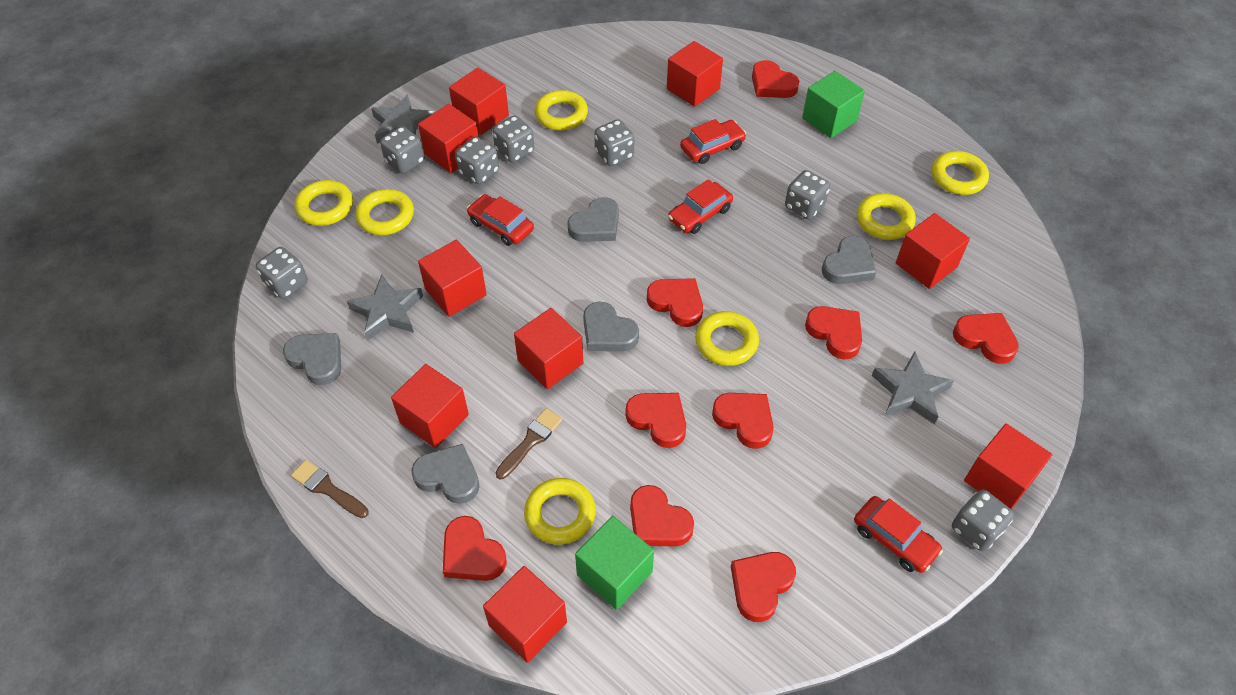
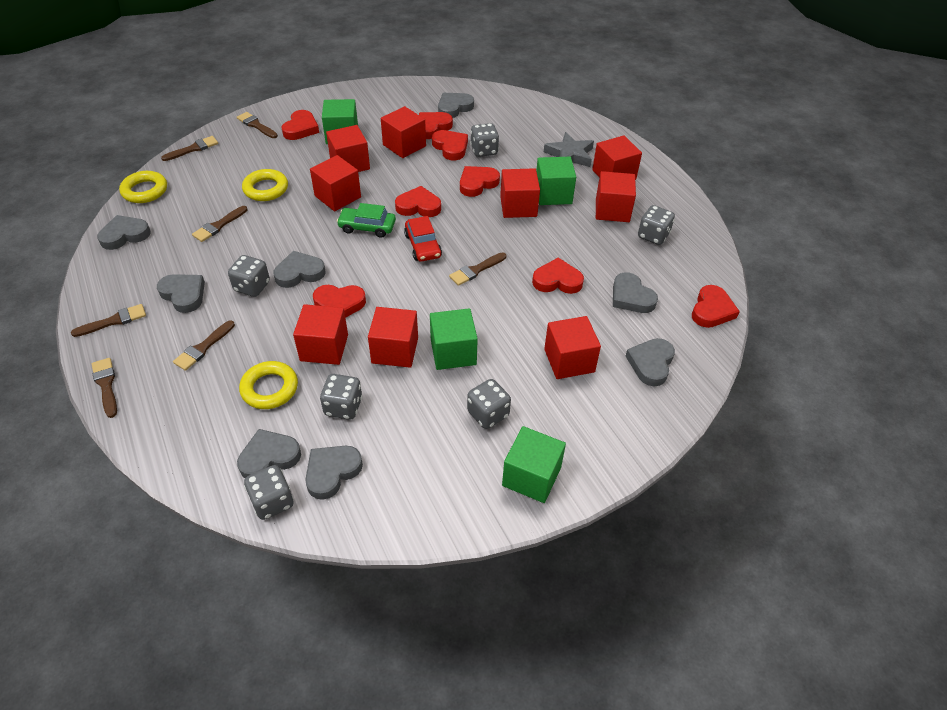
brown brush: [291,460,369,518] [495,408,562,479] = 2 -> [71,304,146,337] [92,358,117,418] [161,136,218,161] [173,320,235,371] [192,206,247,242] [237,112,278,138] [449,252,506,286] = 7
green car: none = 0 -> [337,203,396,238] = 1
green cube: [575,516,654,610] [802,71,865,138] = 2 -> [322,99,358,144] [430,308,478,370] [502,426,566,503] [536,157,576,205] = 4
grey dice: [256,247,308,299] [380,126,425,174] [455,137,499,184] [493,116,534,163] [594,119,634,166] [785,170,830,219] [952,489,1014,551] = 7 -> [228,255,270,297] [244,465,294,520] [320,374,362,420] [467,379,511,429] [470,123,499,157] [638,205,675,245] = 6
grey heart: [283,333,341,385] [411,444,479,504] [567,197,619,242] [583,302,639,352] [822,236,876,284] = 5 -> [97,215,150,250] [157,274,205,313] [237,429,301,478] [274,251,325,288] [305,446,363,500] [438,93,474,118] [613,272,658,313] [626,338,675,386] = 8
grey star: [347,275,423,341] [371,94,435,144] [872,352,954,424] = 3 -> [544,132,594,167] = 1
red car: [467,194,534,246] [668,179,733,234] [680,119,746,164] [854,496,943,573] = 4 -> [404,216,442,262] = 1
red heart: [443,516,507,581] [626,393,686,448] [630,485,694,547] [647,278,703,327] [712,393,774,449] [731,552,796,622] [752,60,799,98] [805,306,862,360] [953,313,1019,364] = 9 -> [281,110,319,140] [313,285,366,318] [395,186,441,217] [419,112,453,139] [432,130,468,160] [460,166,500,197] [532,258,584,294] [692,285,740,328] = 8
yellow ring: [295,180,353,226] [355,189,414,235] [524,478,596,545] [535,90,588,131] [695,311,759,366] [857,193,916,240] [932,151,989,195] = 7 -> [119,171,167,203] [239,361,298,409] [242,169,288,201] = 3

